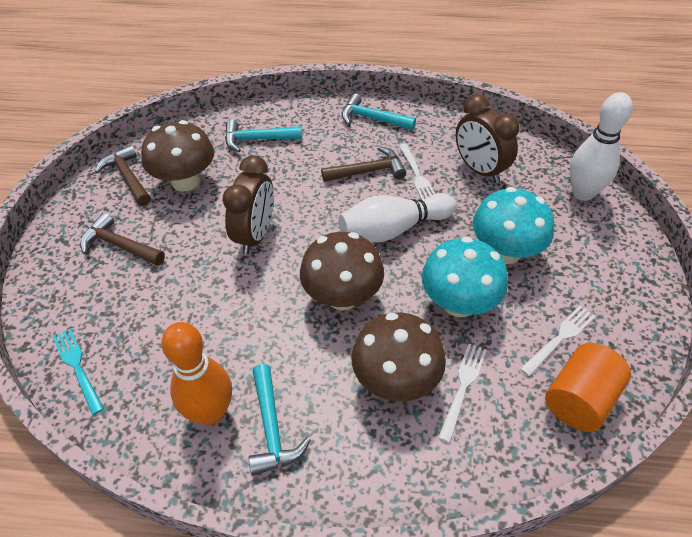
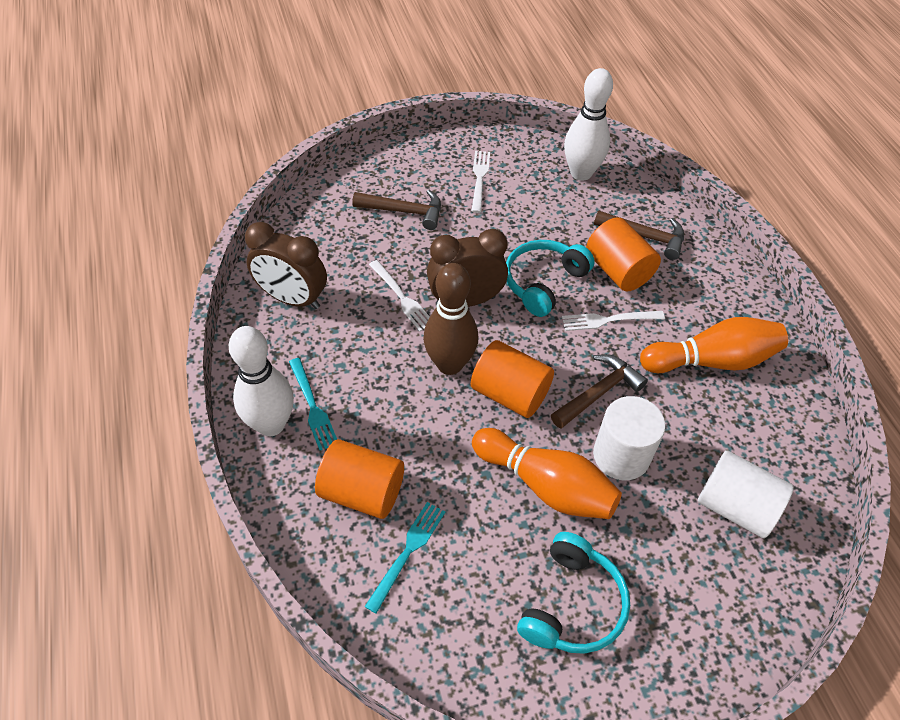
brown bowling pin: none = 0 -> [423,263,478,375] = 1
brown mushroom: [141,120,214,192] [300,232,384,311] [351,312,446,401] = 3 -> none = 0
orange bowling pin: [161,322,232,425] = 1 -> [472,428,622,519] [640,317,788,373] = 2
orange cylinder: [545,343,631,432] = 1 -> [315,439,404,519] [471,340,554,418] [586,217,661,291] = 3
turquoise fork: [52,329,104,415] = 1 -> [289,358,337,450] [365,502,445,614] = 2
turquoise hammer: [225,120,302,152] [249,364,311,476] [342,93,416,130] = 3 -> none = 0
turquoise headphones: none = 0 -> [506,240,595,317] [517,532,630,654] = 2
turquoise mushroom: [422,237,508,317] [473,187,554,264] = 2 -> none = 0
white cylinder: none = 0 -> [593,396,666,480] [698,450,794,538] = 2

